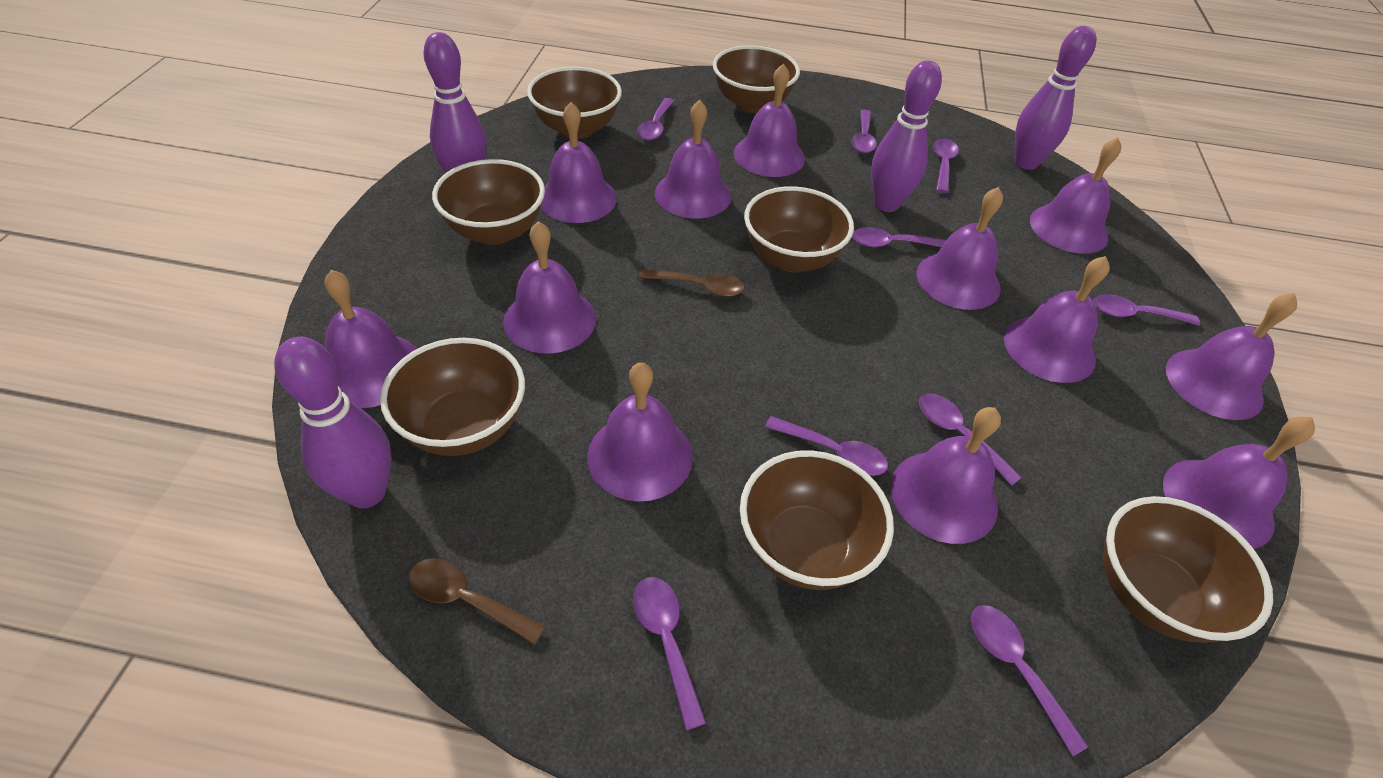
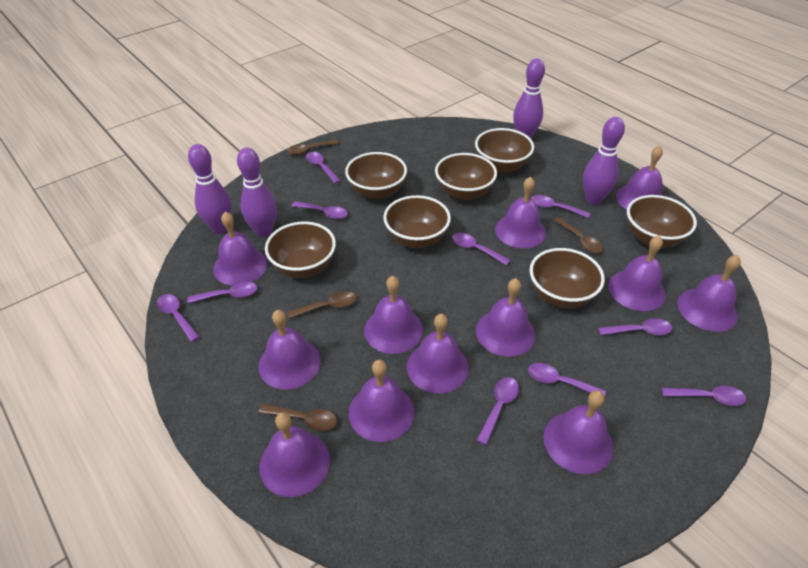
brown spoon: [409,558,546,645] [638,269,745,297] = 2 -> [258,404,337,431] [286,140,339,155] [287,291,356,319] [554,217,603,253] = 4
purple spoon: [633,577,706,730] [637,98,674,141] [765,416,888,476] [851,110,877,153] [852,227,946,247] [919,394,1022,486] [933,139,959,193] [971,605,1088,756] [1093,294,1200,325] = 9 -> [157,294,200,342] [187,282,258,303] [292,201,348,219] [306,152,341,184] [452,233,510,265] [476,377,519,445] [528,363,606,398] [531,195,590,218] [598,318,672,335] [662,386,746,406] = 10

